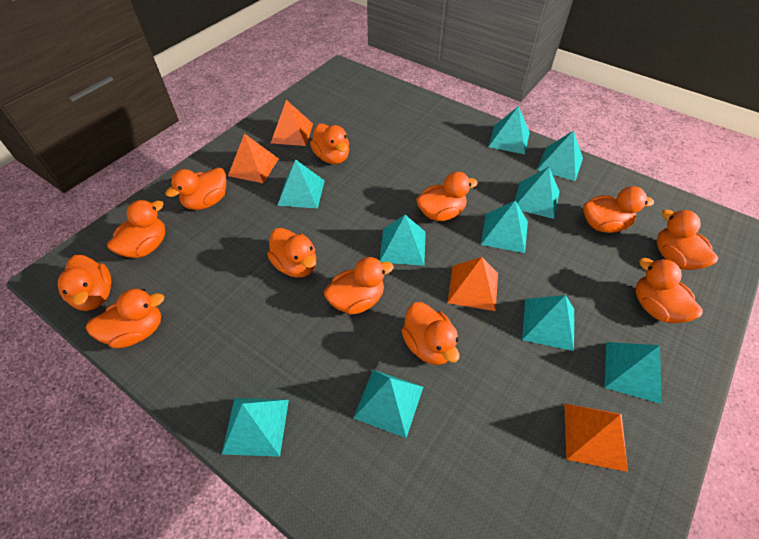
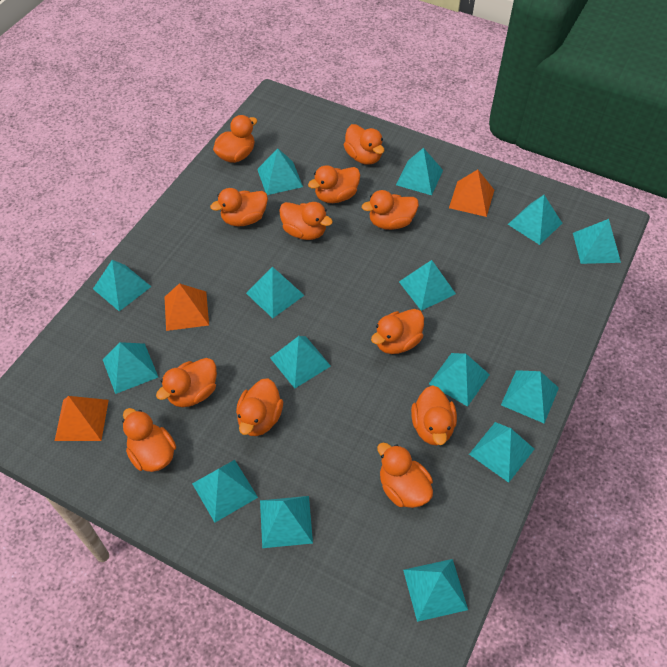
orange pyramid: [228,134,279,183] [271,100,313,146] [447,257,498,311] [564,403,628,472] = 4 -> [55,396,109,441] [164,283,209,331] [449,169,494,217] = 3
turquoise pyramid: [222,398,289,457] [277,159,325,209] [353,370,423,438] [380,215,426,266] [481,200,528,253] [488,106,530,154] [515,167,560,219] [522,295,574,351] [537,130,583,181] [605,342,662,404] = 10 -> [93,260,152,311] [103,342,158,394] [192,460,258,523] [246,267,305,318] [257,148,303,195] [260,496,313,548] [270,336,331,388] [396,148,443,195] [399,260,456,311] [403,559,468,622] [429,353,490,407] [469,422,534,483] [501,370,559,424] [508,195,562,245] [573,219,621,264] = 15

